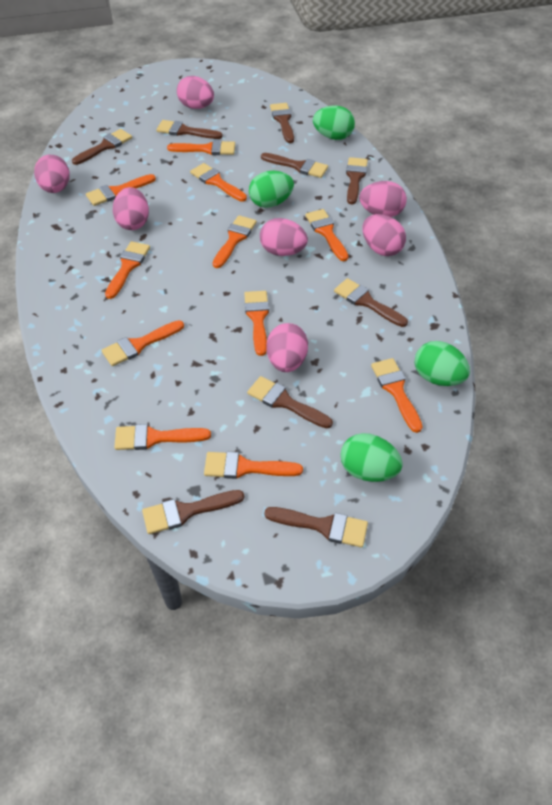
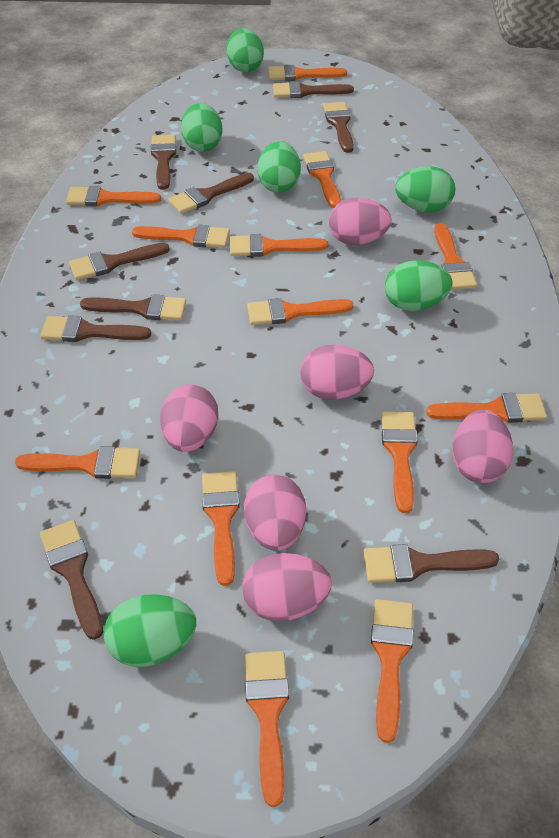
green egg: [249,171,294,208] [313,106,355,140] [341,433,403,482] [415,341,470,386] = 4 -> [104,594,196,667] [181,103,223,152] [227,28,264,73] [257,141,301,193] [385,260,452,311] [395,166,455,213] = 6
orange brush: [86,174,156,206] [102,320,184,366] [105,241,150,299] [114,424,211,450] [167,140,235,155] [190,163,247,202] [204,452,303,479] [213,215,257,268] [244,291,269,356] [305,209,348,261] [371,358,423,433] = 11 -> [15,446,140,479] [66,186,161,206] [132,225,230,248] [202,471,240,586] [230,234,328,257] [245,651,289,807] [247,298,353,325] [268,65,347,81] [303,151,341,208] [371,599,413,743] [381,412,418,513] [426,393,547,423] [434,223,477,290] = 13
pink egg: [34,155,70,193] [113,187,149,230] [177,76,214,109] [260,218,308,256] [266,323,308,372] [360,181,407,217] [362,214,406,256] = 7 -> [160,384,219,452] [242,553,332,621] [244,474,306,551] [300,345,374,400] [329,197,392,245] [452,410,513,483] = 6

